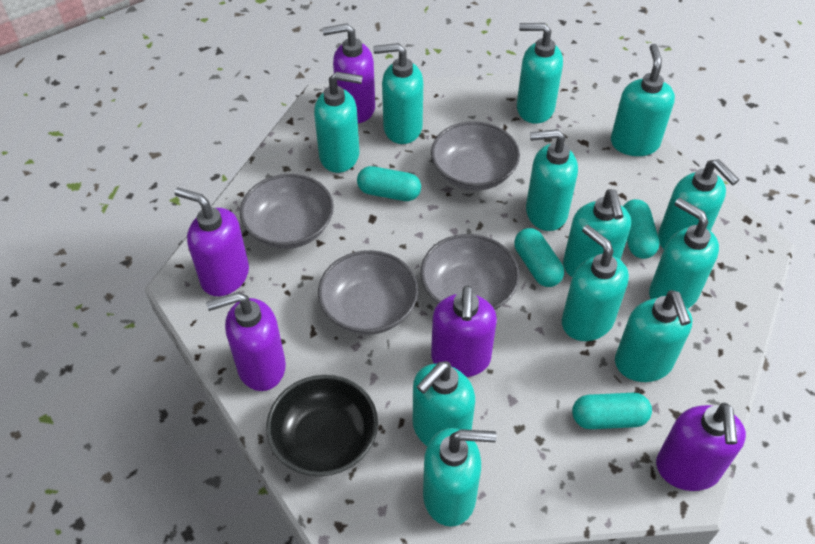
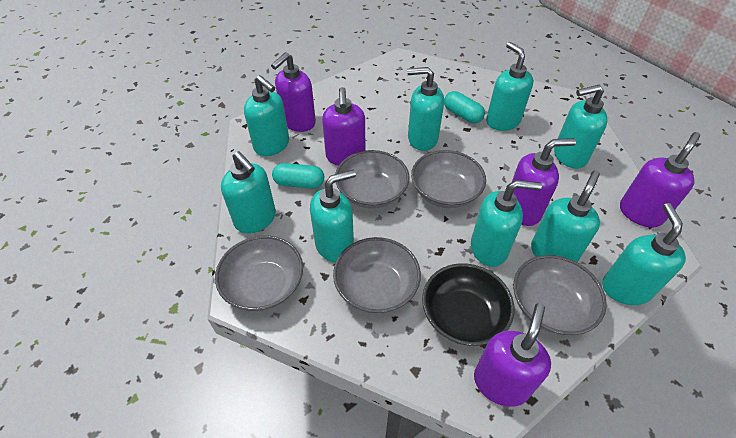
grey bowl: [240,174,334,249] [318,250,418,335] [421,234,520,310] [431,121,520,191] = 4 -> [215,236,303,311] [333,237,421,313] [335,150,410,208] [411,150,486,208] [513,255,607,335] = 5
turquoise capsule: [357,166,421,201] [514,228,564,287] [572,393,652,429] [623,199,659,259] = 4 -> [272,163,324,189] [444,91,485,123] = 2
turquoise soap dispenser: [314,72,363,173] [373,43,423,144] [413,361,475,446] [423,428,497,527] [517,23,563,124] [526,129,578,231] [562,225,629,341] [563,189,631,277] [611,44,675,156] [615,290,692,382] [649,198,719,309] [658,159,739,249] = 12 -> [221,151,276,234] [244,75,289,156] [310,169,356,263] [407,67,444,151] [471,180,542,267] [486,42,533,131] [531,170,600,262] [554,85,608,169] [602,203,686,305] = 9

